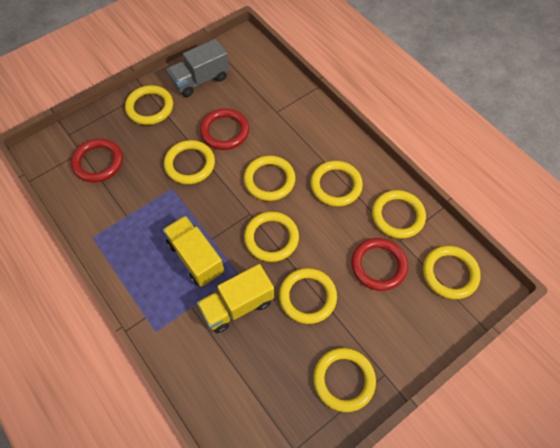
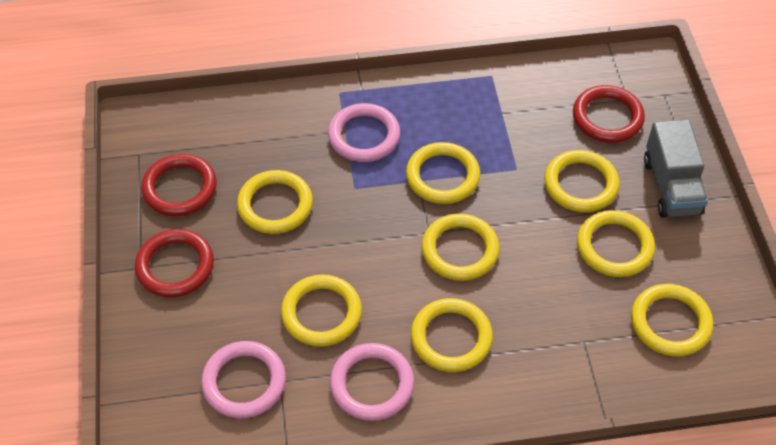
pink ring: none = 0 -> [201,341,286,418] [328,103,400,162] [330,343,414,421] = 3
yellow ring: [125,85,173,125] [164,140,215,184] [244,156,296,201] [244,211,299,262] [279,268,337,324] [310,161,363,207] [313,348,376,412] [372,190,426,239] [423,246,481,299] = 9 -> [237,170,313,234] [281,274,362,347] [406,142,480,204] [411,298,493,372] [422,214,499,281] [544,150,620,212] [577,210,655,277] [631,284,713,356] = 8
yellow truck: [163,216,224,287] [197,264,274,333] = 2 -> none = 0

